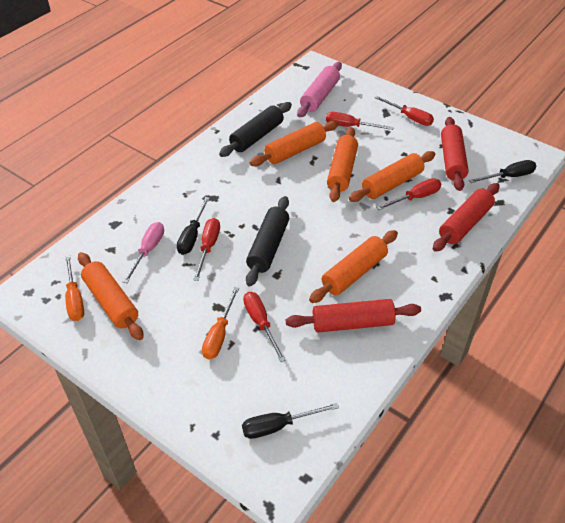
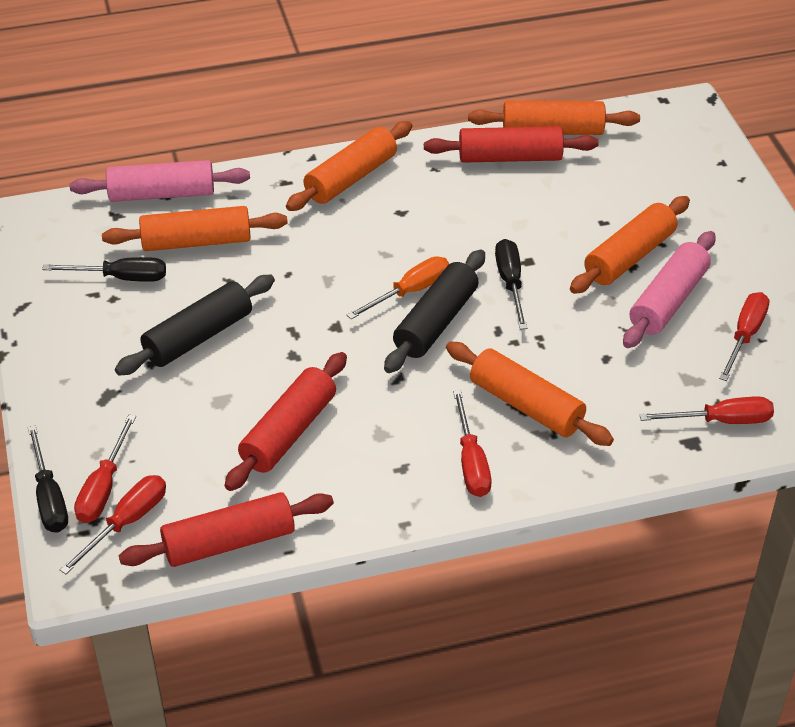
orange screwdriver: [65,255,84,321] [202,287,239,359] = 2 -> [347,256,449,319] = 1
pink rolling pin: [297,62,342,117] = 1 -> [70,160,250,202] [623,231,716,348] = 2
pink screwdriver: [123,222,164,283] = 1 -> none = 0

